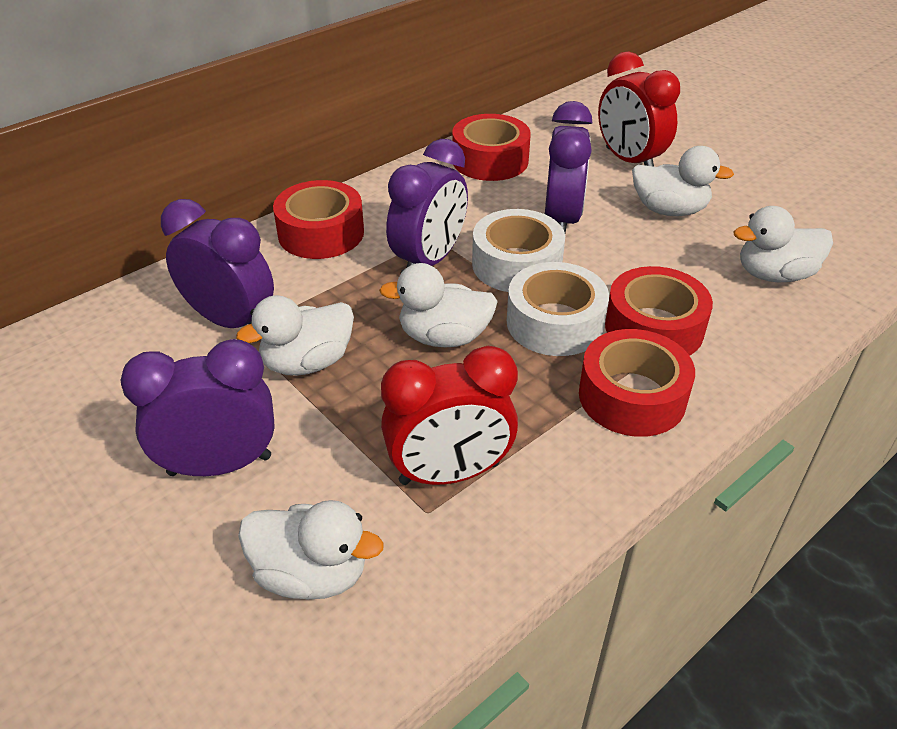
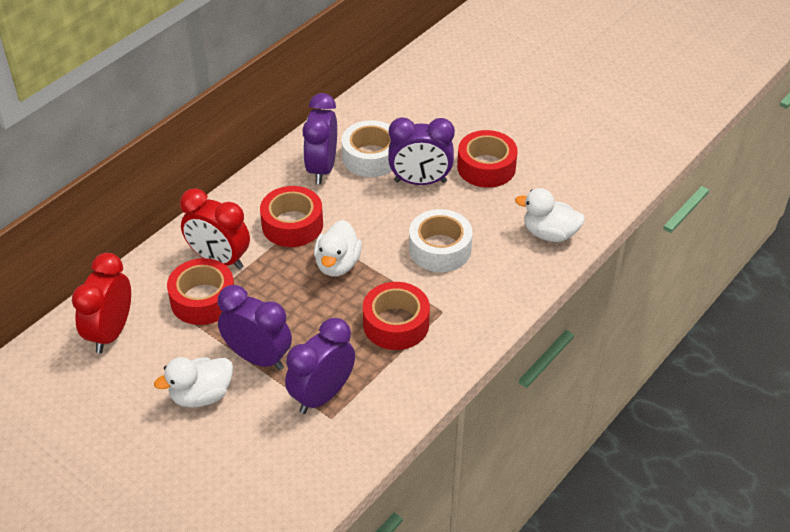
white duck: [236,295,354,376] [238,500,383,599] [379,263,498,347] [632,146,734,216] [733,206,833,282] = 5 -> [154,357,233,408] [314,220,362,276] [515,188,585,242] = 3

